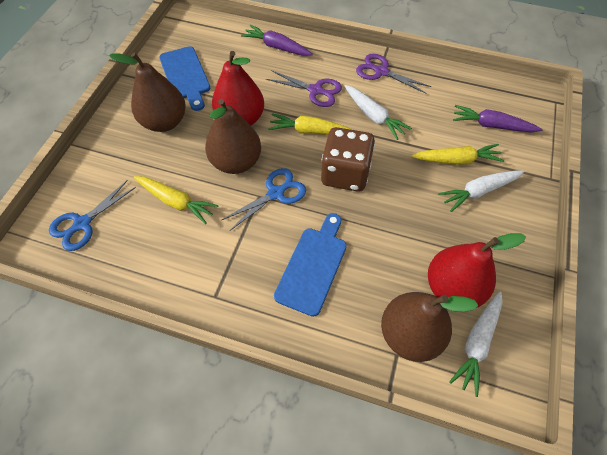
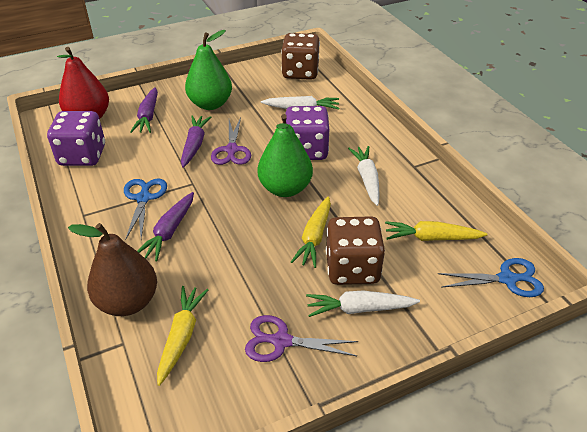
blue cutting board: [159,46,210,111] [274,213,347,317] = 2 -> none = 0
brown dice: [321,127,375,192] = 1 -> [281,33,320,80] [326,216,385,285] = 2
brown pear: [109,53,186,132] [205,99,261,174] [381,292,478,362] = 3 -> [68,223,157,316] = 1
green pear: none = 0 -> [185,30,232,110] [258,114,313,197] = 2
purple carrot: [241,25,313,56] [453,105,543,132] = 2 -> [130,87,158,133] [137,192,194,261] [181,115,211,168] = 3
purple dice: none = 0 -> [47,111,105,166] [285,106,329,160] = 2
red pear: [212,51,264,126] [428,233,526,307] = 2 -> [57,47,109,119] = 1

